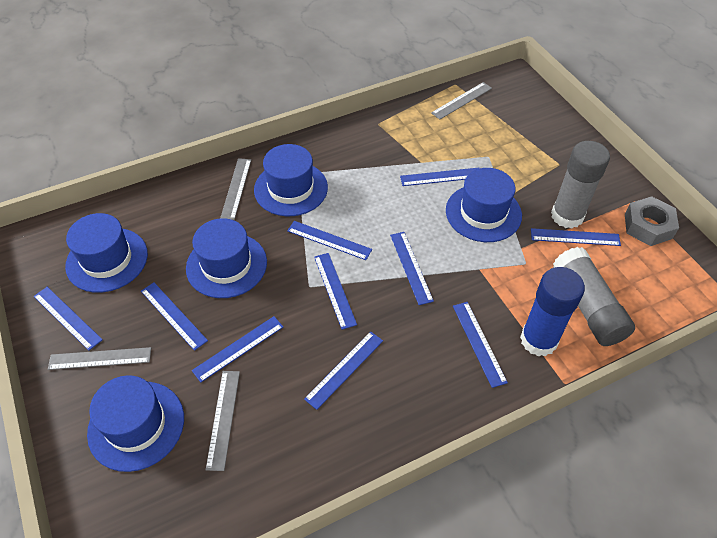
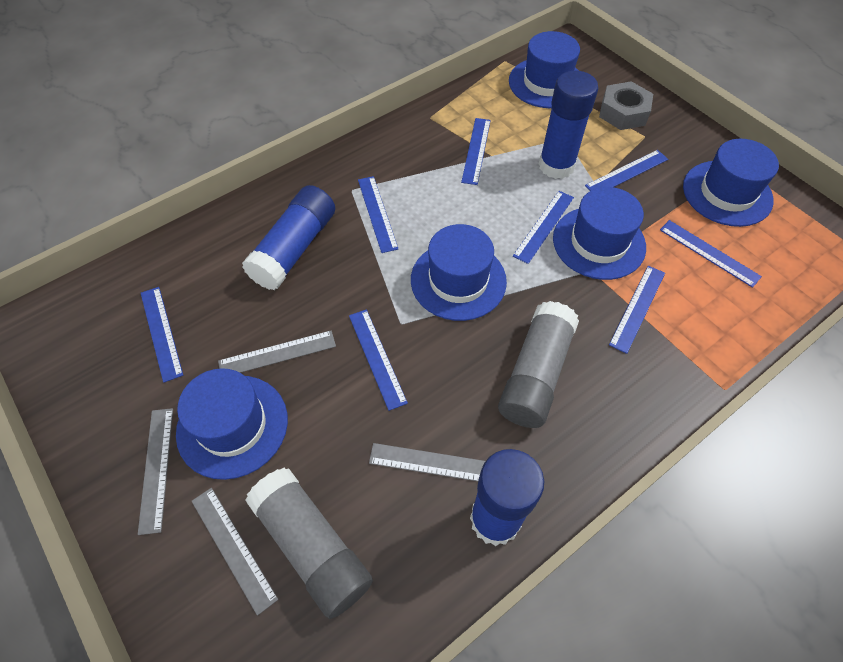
blue glue stick: [520,267,585,356] = 1 -> [242,185,335,290] [470,449,544,546] [539,71,598,179] = 3
blue ruler: [34,287,103,351] [141,282,208,351] [192,316,283,382] [287,221,372,260] [304,331,383,410] [314,253,357,330] [390,232,434,305] [400,168,479,186] [453,302,508,388] [531,228,621,246] = 10 -> [141,287,183,383] [349,309,408,411] [358,176,398,253] [461,118,491,185] [513,191,574,264] [585,150,668,191] [609,266,665,354] [660,220,762,288] = 8

